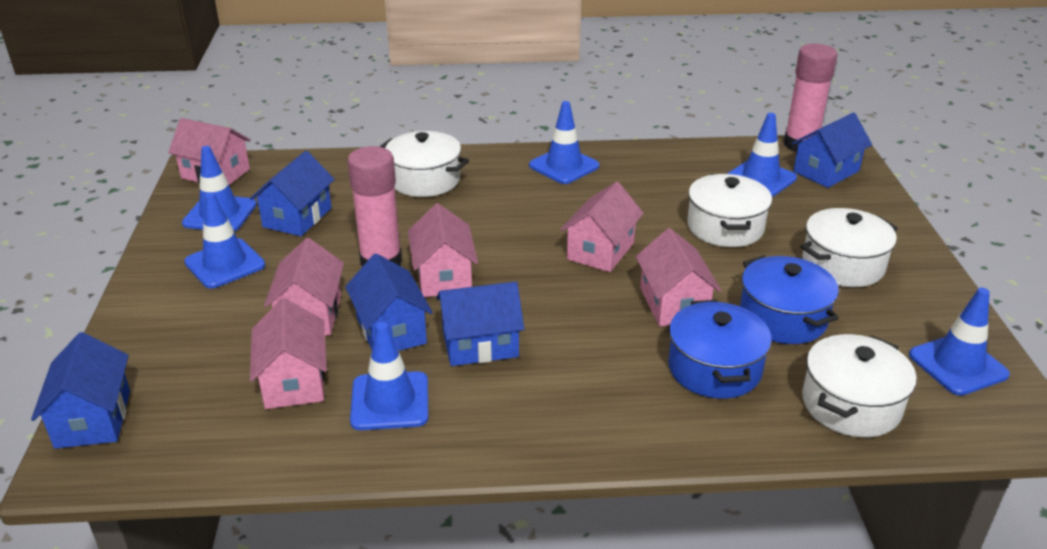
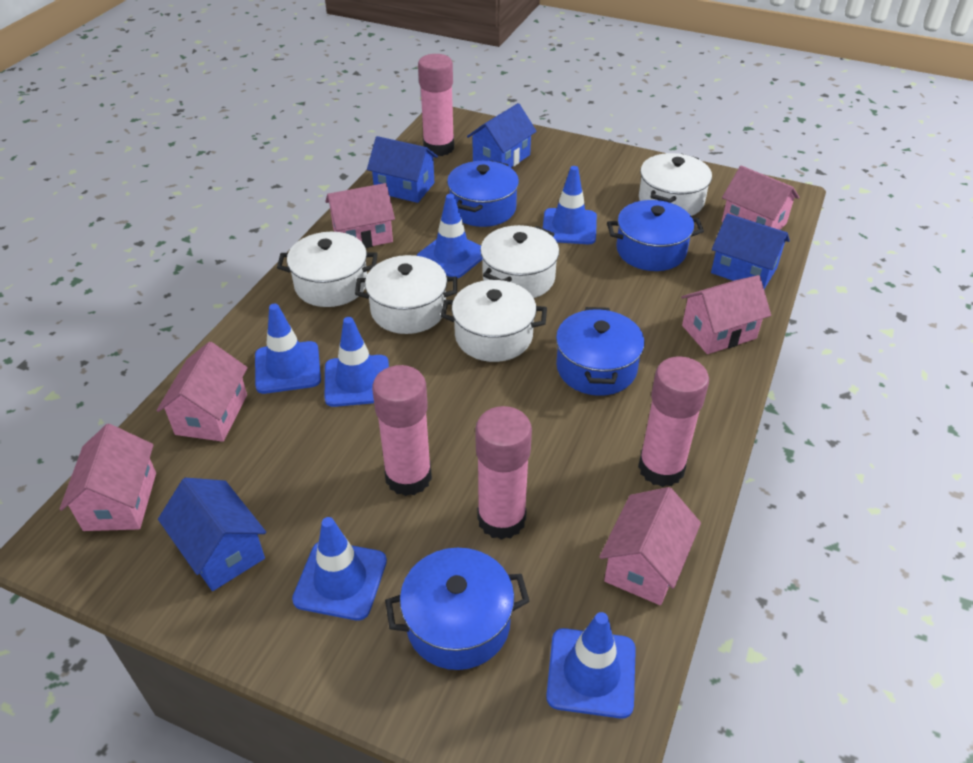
blue house: [31,332,130,449] [250,151,335,236] [345,253,433,351] [436,282,524,366] [792,113,872,188] = 5 -> [158,478,266,591] [367,136,438,203] [467,103,537,168] [711,213,790,289] = 4
blue pot: [668,300,772,399] [740,255,839,344] = 2 -> [385,548,530,670] [447,160,519,227] [556,307,644,396] [607,200,704,271] = 4
pink glue stick: [347,146,402,267] [784,44,838,151] = 2 -> [372,365,432,496] [418,54,454,156] [475,406,532,540] [638,356,709,487] = 4
white pot: [379,131,469,197] [687,174,772,247] [800,208,898,287] [802,334,917,437] = 4 -> [277,232,378,307] [355,255,457,334] [441,280,547,362] [480,225,559,298] [639,153,712,216] = 5

